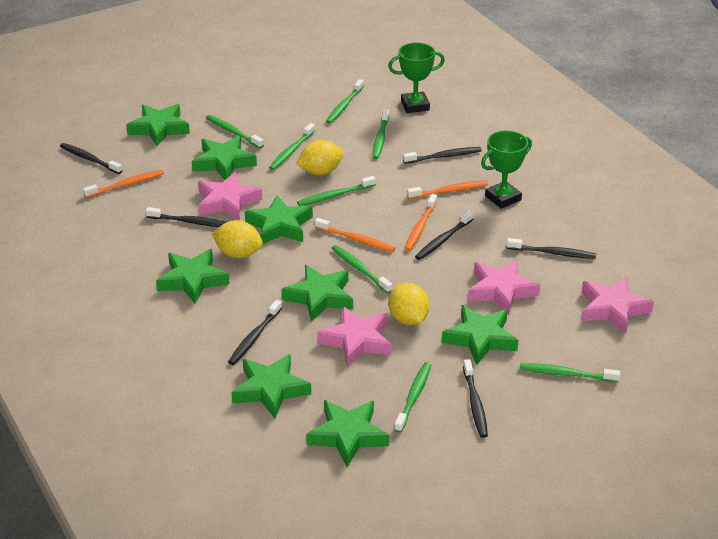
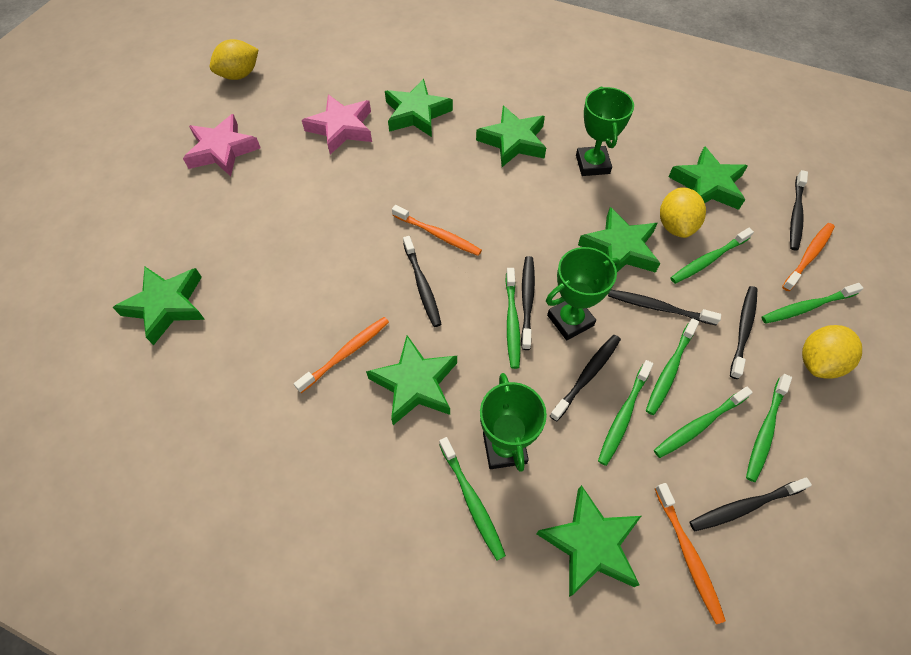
green star: [126,104,190,146] [156,249,230,304] [192,136,257,180] [231,354,311,418] [245,195,313,244] [281,265,353,322] [306,400,389,467] [442,305,519,365] = 8 -> [112,266,205,345] [366,335,457,425] [385,79,453,137] [476,106,546,167] [537,485,641,597] [578,207,660,273] [668,146,748,210] = 7
green trophy: [388,43,445,113] [481,130,532,209] = 2 -> [480,373,547,472] [546,247,621,340] [576,86,634,176] = 3
pink star: [198,172,262,220] [317,306,392,367] [468,259,540,315] [582,276,654,334] = 4 -> [183,114,261,176] [302,94,372,154] = 2

